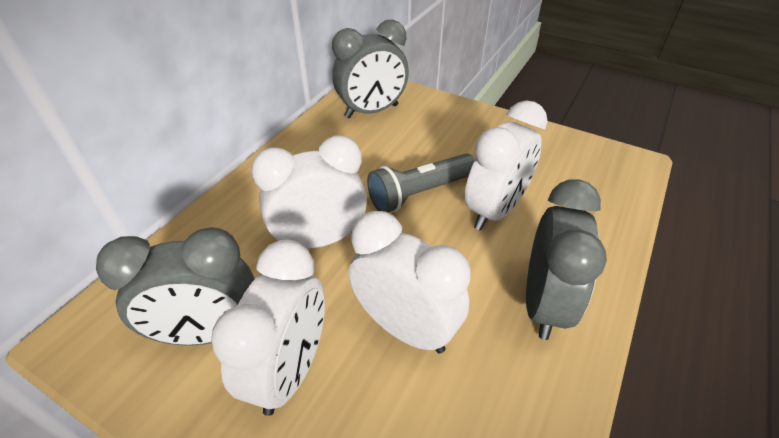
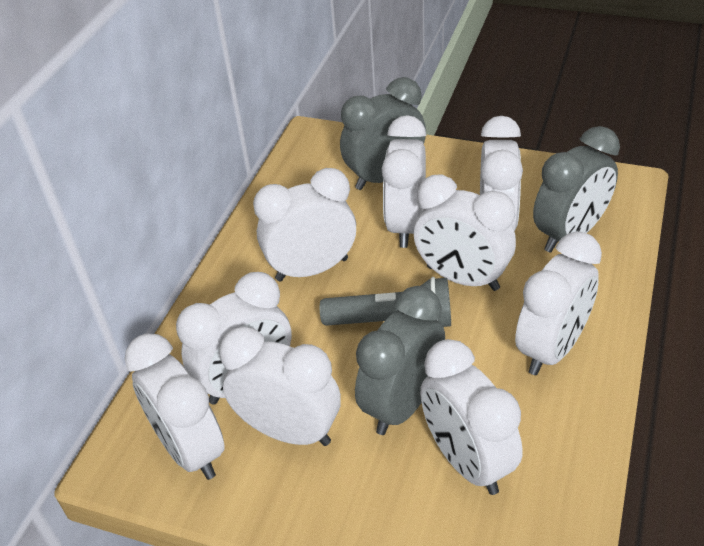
white clock: [211,240,325,416] [251,135,367,248] [348,211,471,354] [464,100,548,231] = 4 -> [125,333,225,480] [176,272,292,405] [219,326,341,446] [253,168,356,281] [382,115,426,248] [414,174,516,291] [420,339,523,495] [480,116,523,232] [515,231,602,375] = 9

